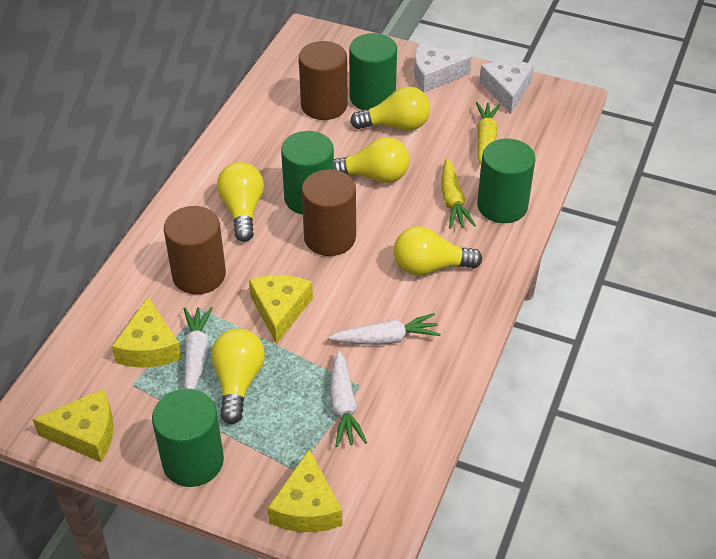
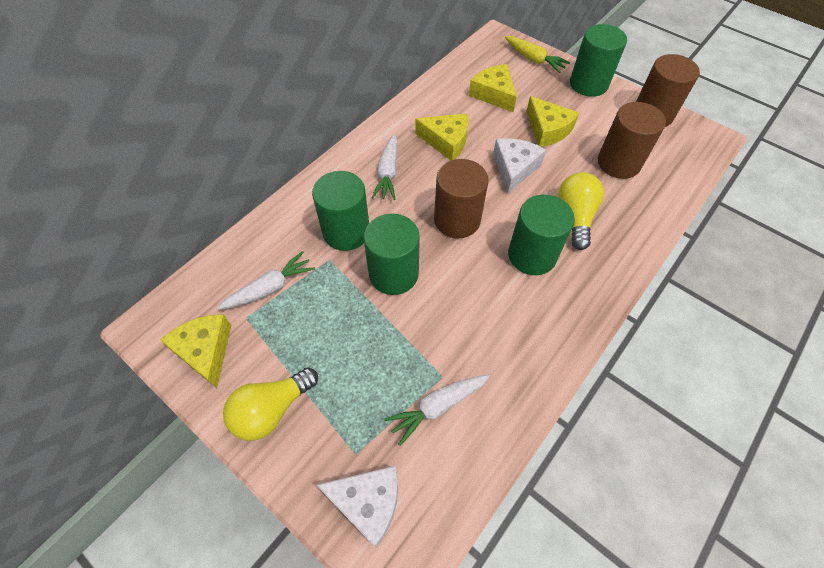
yellow carrot: [442,158,476,229] [476,102,500,165] = 2 -> [505,36,571,73] = 1
yellow light bulb: [211,328,265,424] [217,162,264,242] [334,137,410,183] [350,86,430,131] [394,226,482,276] = 5 -> [223,367,318,441] [558,172,604,250] = 2

